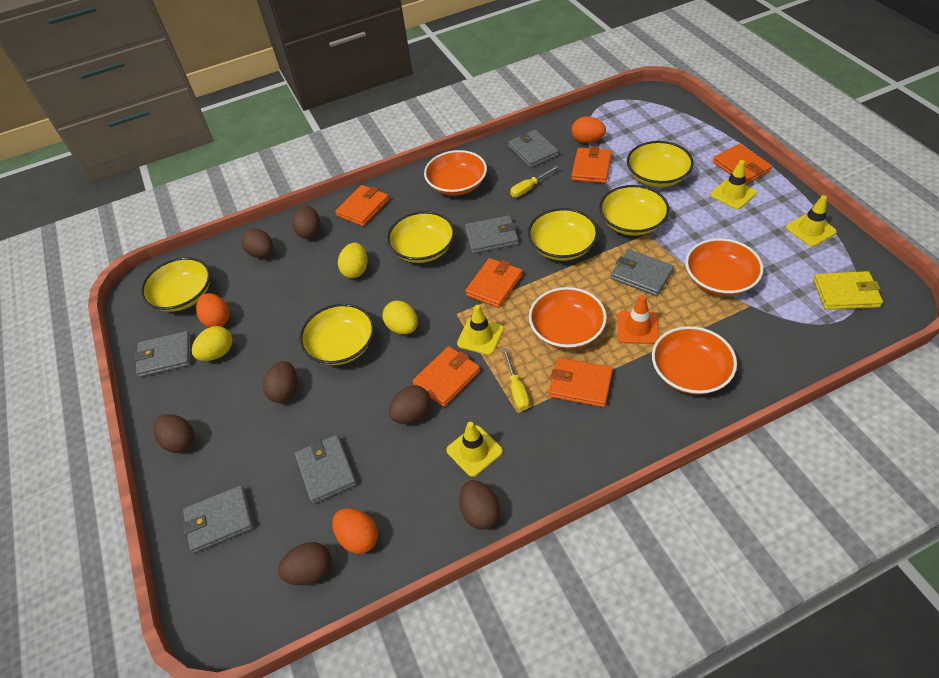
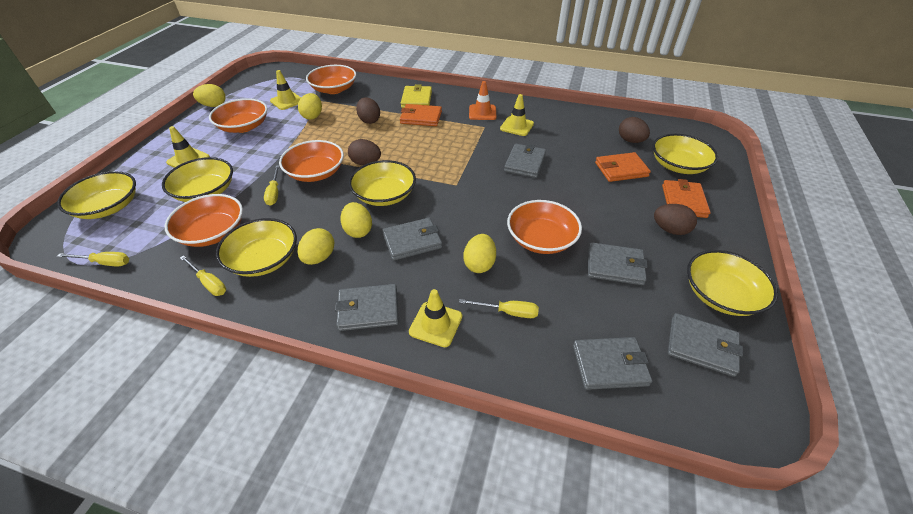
brown egg: [153,414,195,453] [241,228,273,258] [263,361,297,403] [278,542,331,585] [293,206,321,239] [389,385,431,424] [459,480,500,530] = 7 -> [348,139,381,165] [356,97,380,124] [619,117,650,143] [654,204,697,235] = 4
orange bowl: [424,150,487,196] [529,287,607,349] [652,326,737,395] [685,238,763,296] = 4 -> [165,194,243,247] [209,98,267,133] [279,140,344,182] [306,65,356,94] [507,200,582,254] = 5
orange egg: [196,293,230,328] [332,508,378,554] [572,116,606,143] = 3 -> none = 0
orange wallet: [335,185,389,226] [412,346,480,407] [465,258,523,308] [549,358,613,407] [571,146,612,183] [713,144,772,184] = 6 -> [400,104,442,126] [595,152,651,182] [662,179,711,218] = 3
yellow egg: [192,326,232,361] [338,243,367,278] [382,301,418,334] = 3 -> [193,84,226,107] [298,93,322,120] [298,228,334,265] [341,202,372,238] [464,234,496,273] = 5
yellow screwdriver: [503,348,529,410] [510,166,558,197] = 2 -> [57,252,129,266] [180,255,226,296] [264,165,280,206] [459,299,539,318] = 4

